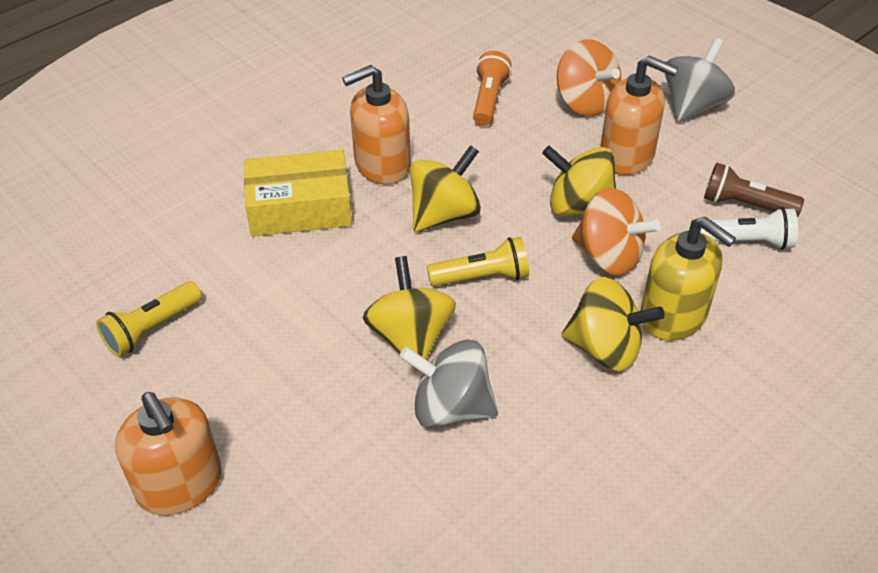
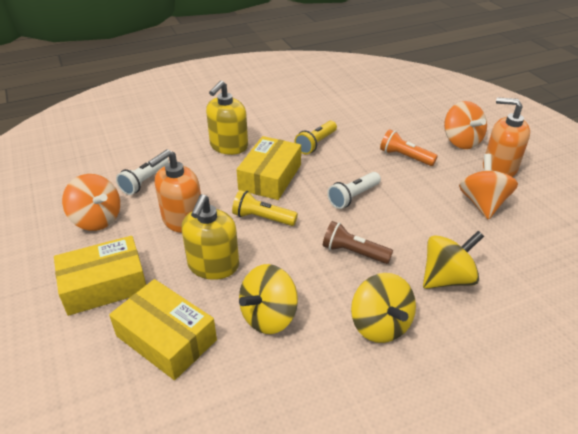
grey spinning top: [399,339,498,428] [665,38,735,123] = 2 -> none = 0
orange soap dispenser: [115,392,222,516] [342,65,411,184] [600,56,678,175] = 3 -> [148,149,201,233] [483,97,530,177] = 2
orange spinning top: [557,40,621,116] [572,188,661,276] = 2 -> [62,174,120,231] [444,101,487,149] [459,154,518,220] = 3
white flashlight: [700,207,798,250] = 1 -> [116,158,169,195] [327,172,381,209] = 2
yellow box: [244,150,352,236] = 1 -> [54,236,146,316] [109,279,217,380] [237,136,301,200] = 3
yellow soap dispenser: [641,216,736,341] = 1 -> [181,194,239,280] [206,80,248,155] = 2
yellow spinning top: [363,256,456,370] [410,145,481,232] [542,146,616,216] [562,277,665,371] = 4 -> [239,264,298,334] [351,273,416,343] [423,231,484,289] = 3

